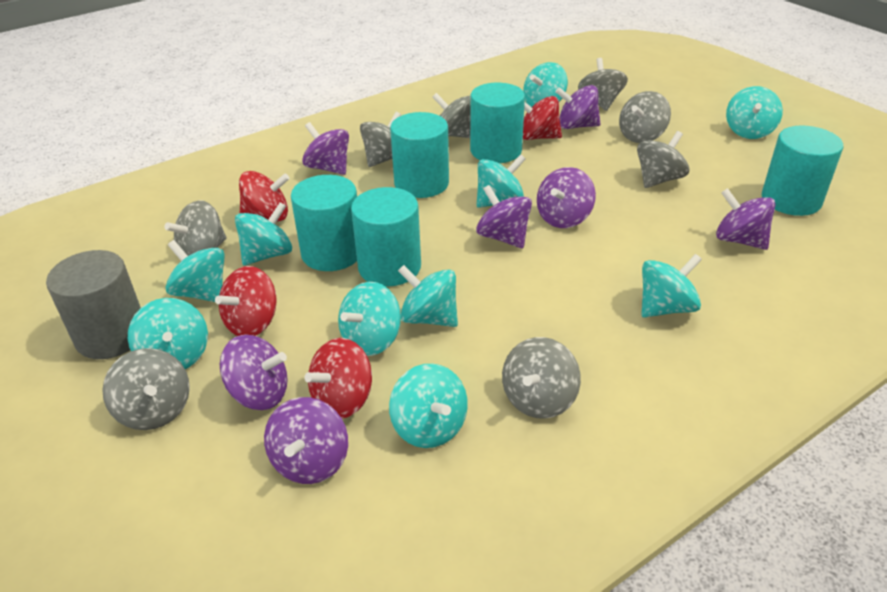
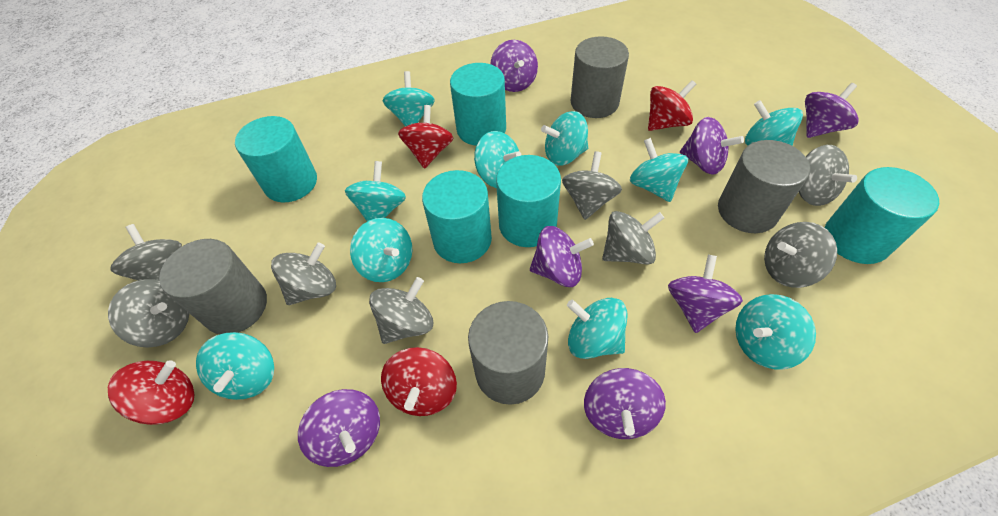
grey cylinder: [46,250,141,359] = 1 -> [159,239,267,334] [468,301,548,405] [571,36,629,118] [718,140,810,233] = 4

